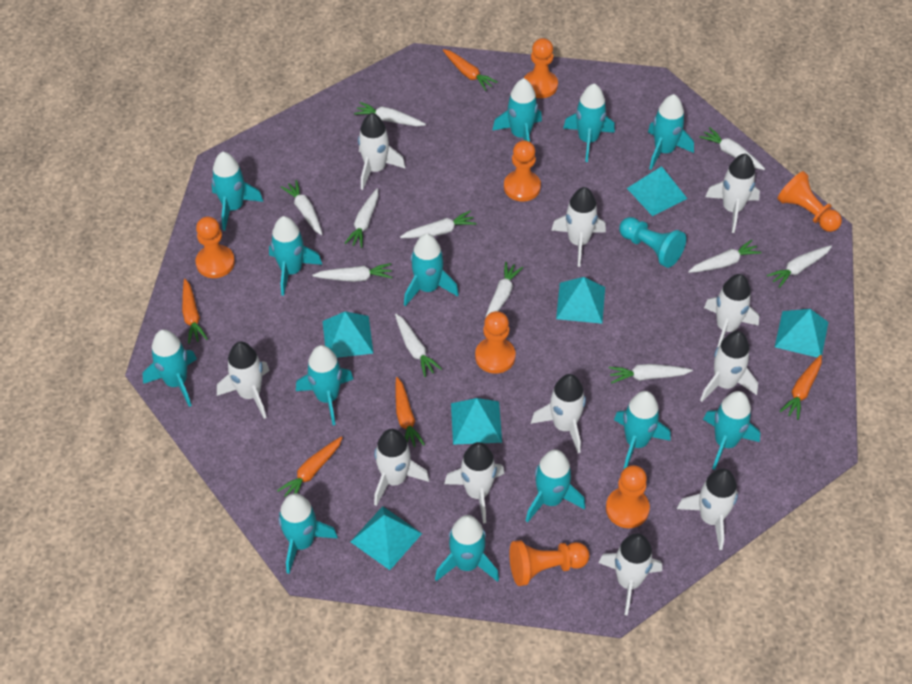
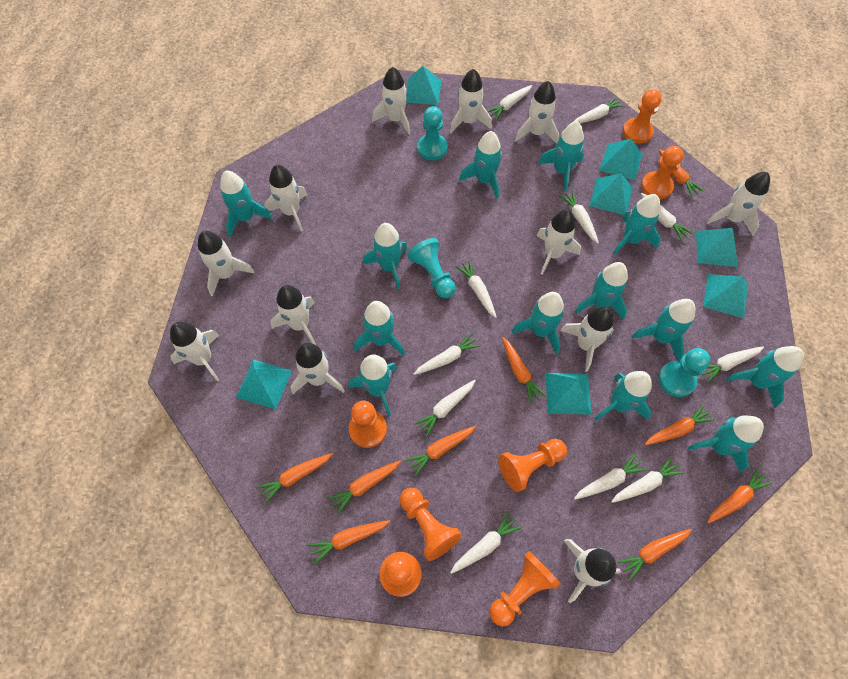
orange carrot: [182,279,207,344] [277,436,343,497] [395,377,425,447] [443,49,498,91] [780,355,822,420] = 5 -> [256,453,333,504] [308,520,390,564] [327,460,401,515] [405,426,476,476] [502,337,546,403] [617,529,692,581] [645,404,715,445] [658,149,704,197] [707,468,772,524] = 9
turquoise pawn: [619,217,686,268] = 1 -> [407,238,456,298] [417,106,448,160] [659,348,710,397] = 3
turquoise pyramid: [323,311,373,358] [350,506,422,570] [451,398,502,445] [556,277,605,324] [627,166,687,216] [775,309,828,358] = 6 -> [236,360,292,409] [406,66,441,105] [545,373,592,415] [589,174,633,215] [599,139,642,181] [696,228,738,267] [703,274,748,318] = 7
white rocket: [217,341,270,419] [358,113,406,190] [374,429,429,506] [444,442,504,524] [531,374,586,453] [551,187,606,267] [598,533,662,616] [677,469,738,550] [700,331,758,402] [704,274,759,347] [705,153,760,233] = 11 -> [170,322,219,381] [198,231,254,296] [264,165,308,231] [270,285,316,345] [290,343,345,394] [372,67,410,135] [450,69,492,133] [515,81,559,144] [536,209,581,275] [560,306,614,372] [564,539,620,603] [707,172,770,236] = 12

